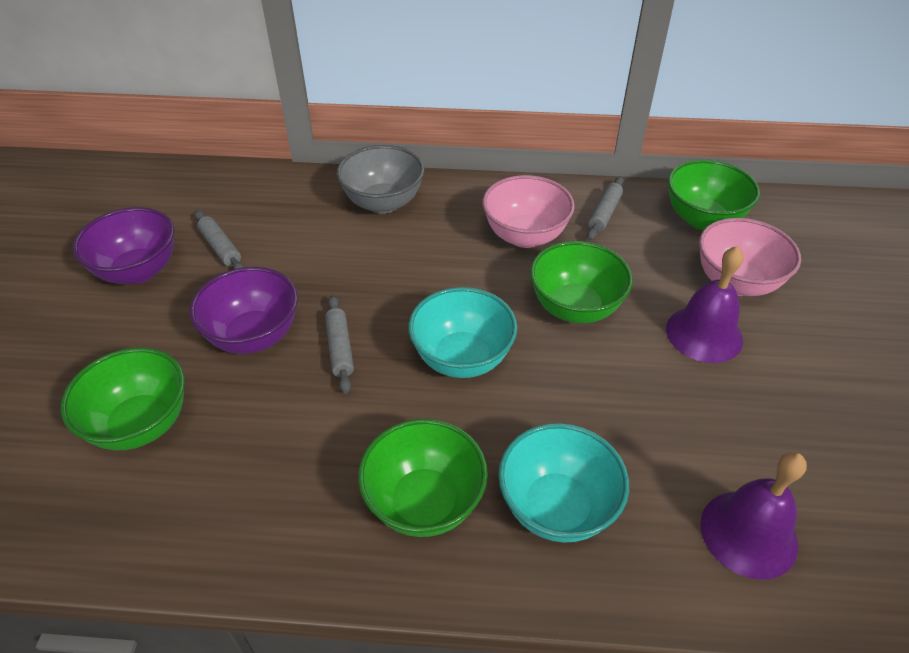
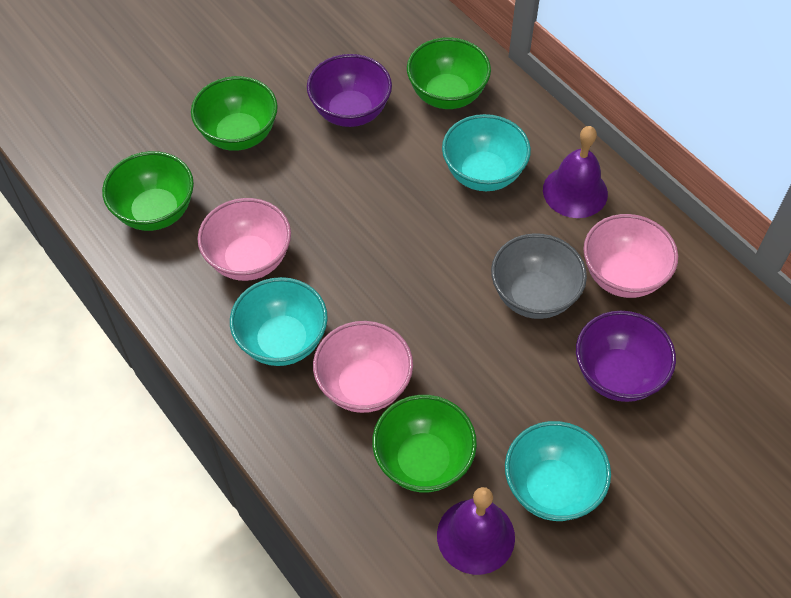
grey rolling pin: [194,210,244,269] [325,295,354,394] [587,176,624,240] = 3 -> none = 0
pink bowl: [483,175,575,248] [699,218,801,296] = 2 -> [198,198,291,281] [313,321,413,413] [583,214,678,298] = 3
turquoise bowl: [408,287,517,378] [498,423,629,543] = 2 -> [230,277,328,366] [442,114,531,191] [505,421,611,521] = 3

